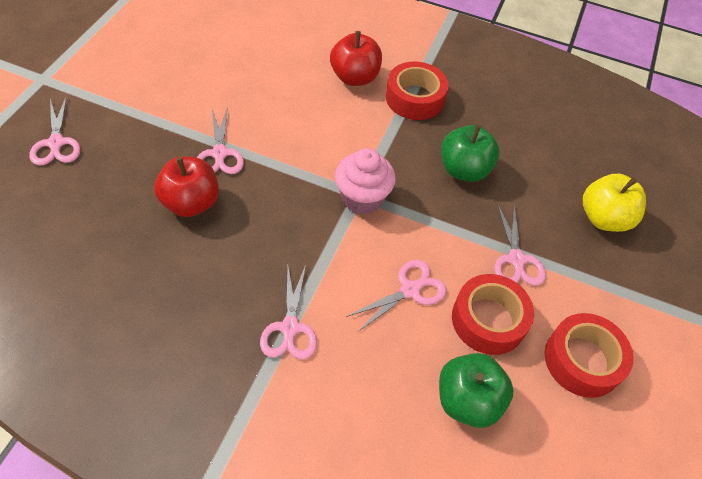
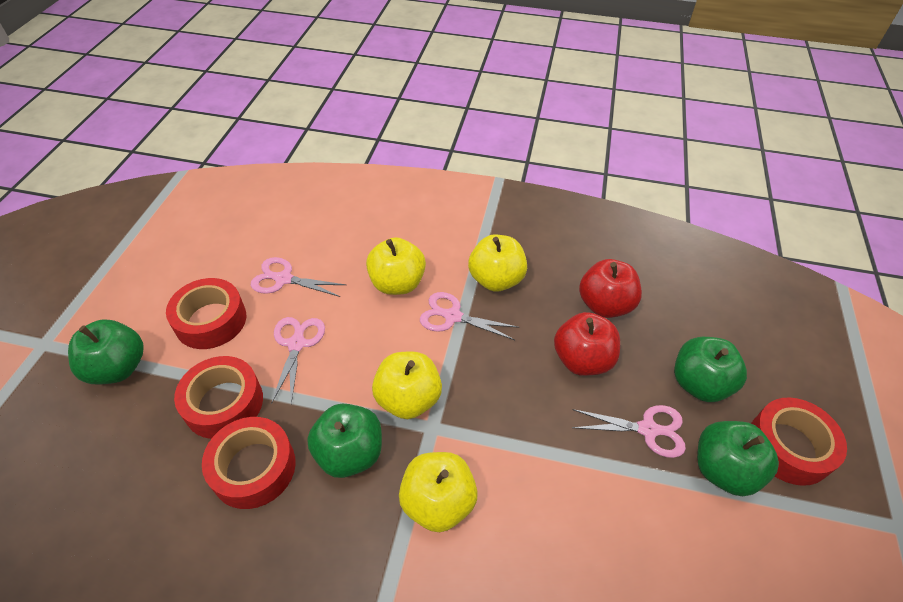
green apple: [439,353,514,428] [441,125,499,182] = 2 -> [68,320,144,384] [307,403,382,478] [674,337,747,402] [697,421,779,496] = 4
pink cupcake: [335,148,396,215] = 1 -> none = 0
pink scissors: [30,96,80,166] [197,106,244,174] [260,264,317,359] [347,260,447,332] [495,203,546,286] = 5 -> [251,257,346,297] [271,317,325,404] [420,292,520,340] [572,405,686,458] = 4
red tape: [386,61,448,120] [452,274,534,355] [545,313,634,398] = 3 -> [166,278,246,349] [174,356,263,439] [202,417,296,509] [751,398,847,486] = 4
yellow apple: [583,174,646,232] = 1 -> [366,237,426,295] [372,352,442,419] [399,452,478,532] [468,234,527,291] = 4

